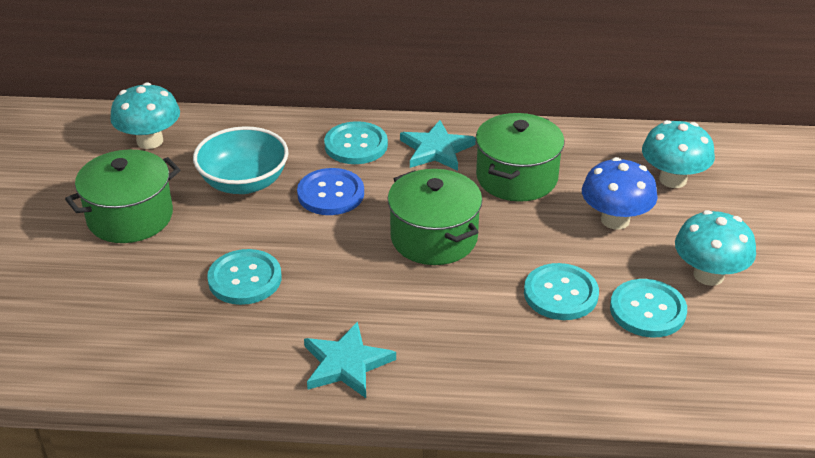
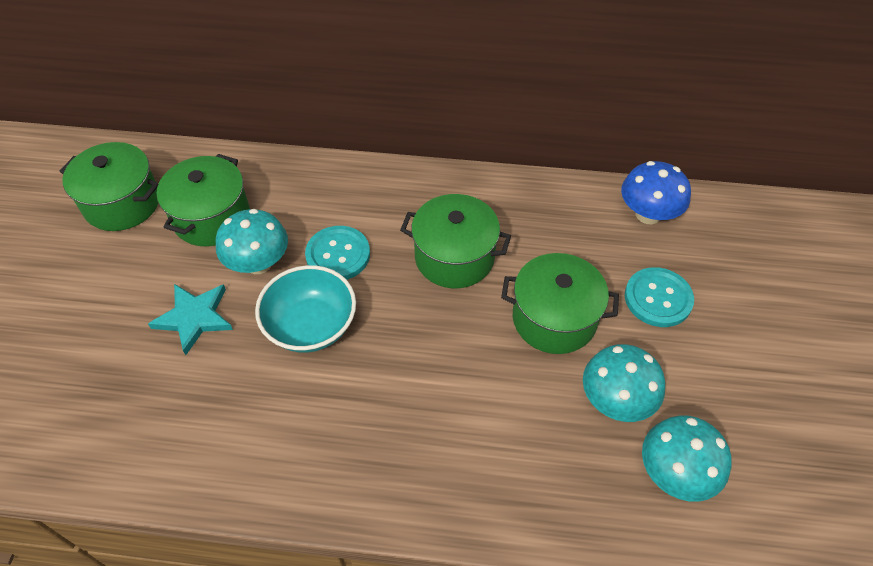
blue button: [297,168,364,215] = 1 -> none = 0
green pot: [65,150,180,243] [388,169,482,265] [476,113,565,202] = 3 -> [60,142,158,231] [157,154,250,246] [400,194,511,288] [501,253,619,354] = 4
turquoise button: [207,249,282,305] [324,121,388,164] [524,263,599,320] [610,279,687,337] = 4 -> [305,226,370,280] [625,267,694,327] = 2
turquoise star: [304,321,396,398] [400,120,476,171] = 2 -> [148,284,233,355] = 1

